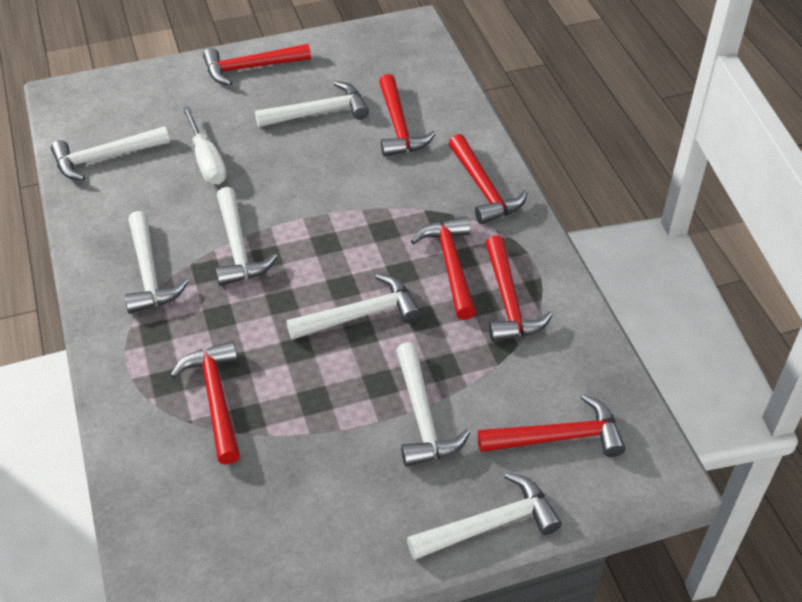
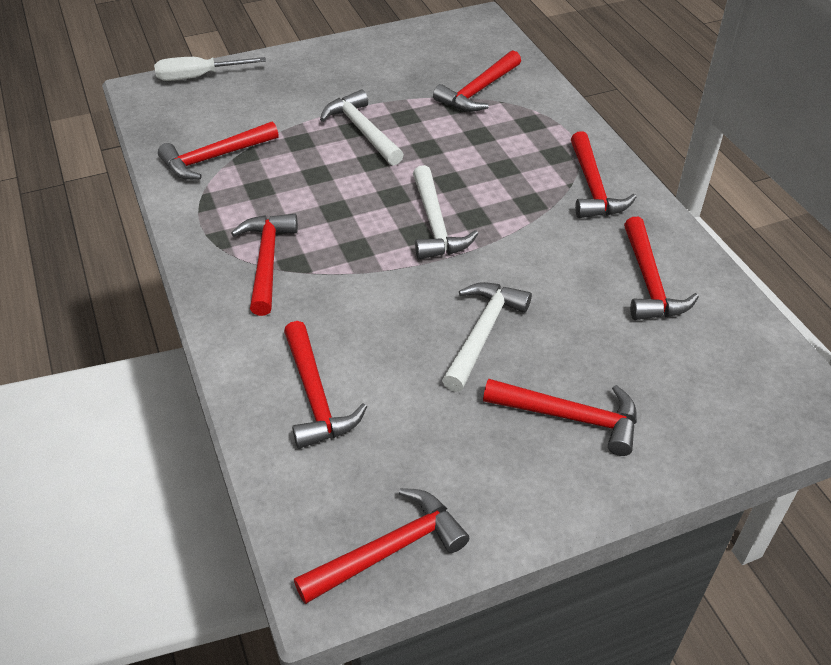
red hammer: [170,341,240,465] [203,44,311,86] [379,74,436,157] [411,217,476,320] [449,134,528,224] [478,394,625,457] [486,235,553,342] = 7 -> [158,121,279,180] [231,214,298,316] [284,321,367,449] [294,488,469,604] [433,50,521,112] [483,379,637,456] [571,131,636,218] [624,217,699,320] = 8
white hammer: [51,126,170,181] [124,211,189,314] [216,187,278,286] [255,81,369,127] [286,274,421,340] [396,342,470,467] [407,472,562,560] = 7 -> [320,90,404,166] [413,165,478,260] [442,282,532,392] = 3

